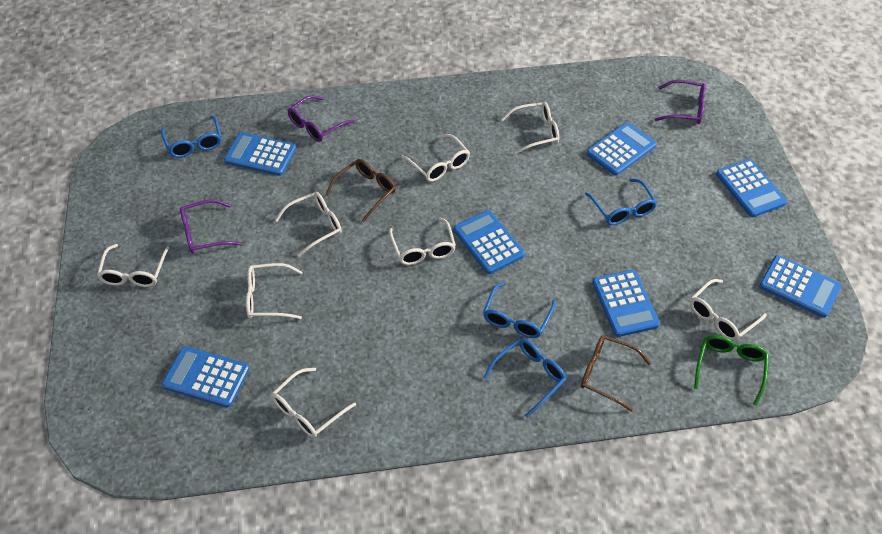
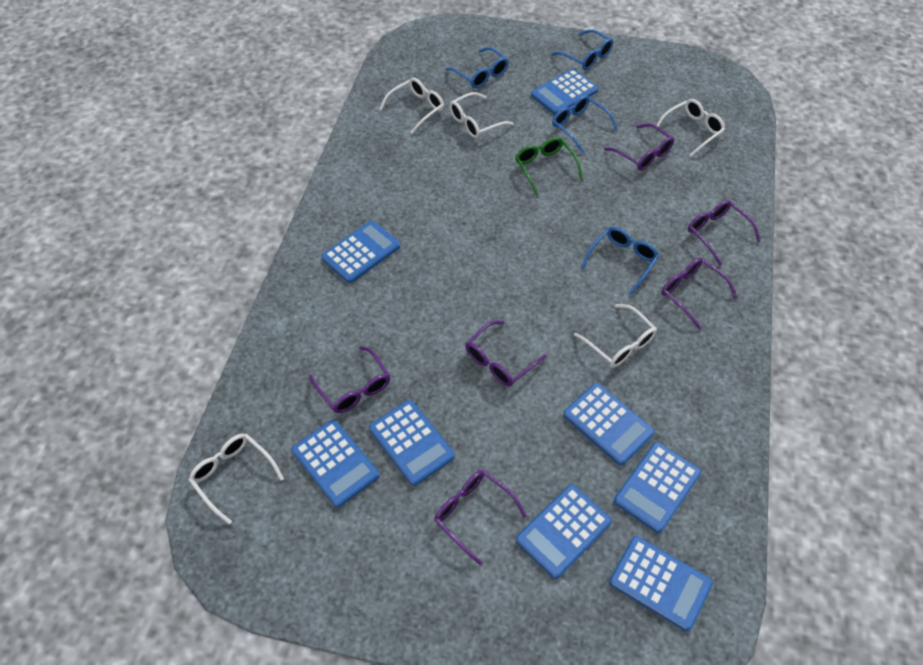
blue calculator: [162,346,249,408] [224,132,296,176] [454,210,525,274] [586,122,657,176] [592,270,660,337] [716,159,787,217] [759,255,842,318] = 7 -> [292,419,379,507] [321,221,400,283] [369,400,455,486] [516,484,612,579] [531,69,598,115] [563,383,655,465] [609,536,713,631] [614,442,701,533] = 8
brown glasses: [325,159,396,222] [581,335,651,412] = 2 -> none = 0
purple glasses: [180,199,242,254] [288,95,355,142] [654,80,706,124] = 3 -> [309,346,390,413] [434,470,526,565] [465,321,547,387] [604,123,674,171] [661,258,737,330] [688,200,761,266] = 6
white glasses: [97,244,170,287] [246,263,303,319] [272,368,356,438] [275,192,342,257] [389,218,456,265] [401,134,470,182] [501,102,559,154] [690,279,767,341] = 8 -> [189,434,284,525] [379,78,444,134] [449,92,514,138] [574,304,657,367] [654,99,725,157] = 5

